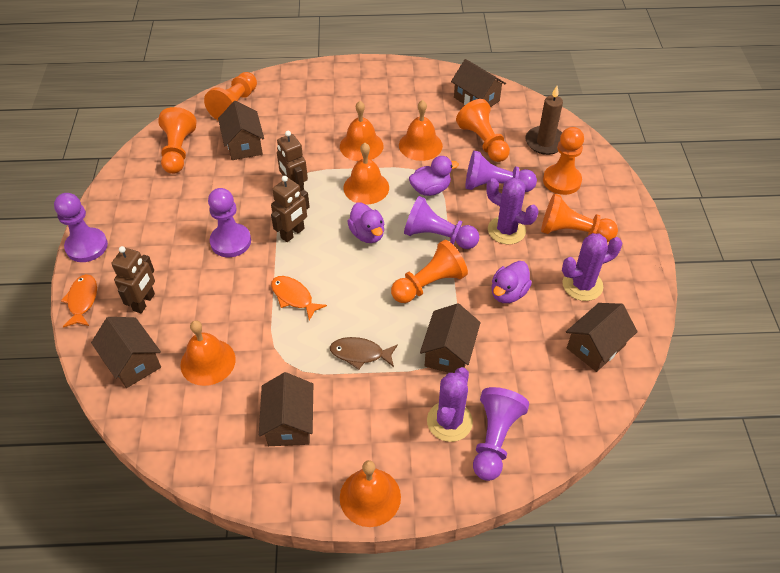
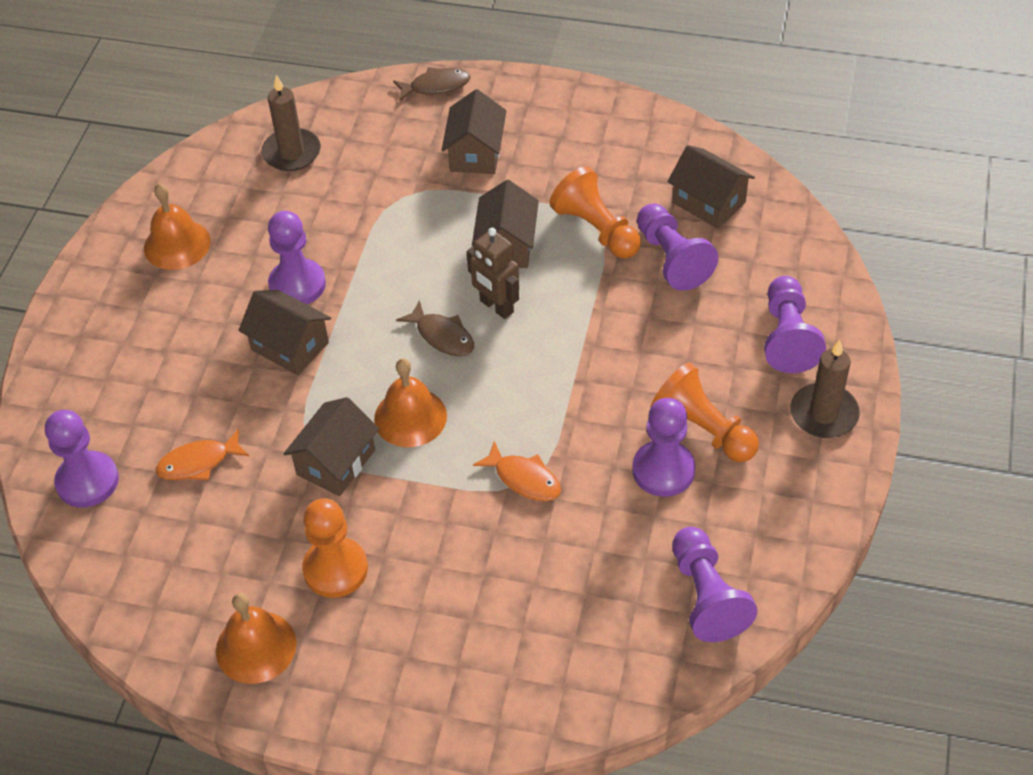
brown candle: [526,86,563,155] = 1 -> [261,75,321,171] [790,340,860,438] = 2
brown fish: [330,337,398,370] = 1 -> [393,67,470,102] [397,300,474,356] = 2
brown house: [91,317,161,388] [218,101,264,160] [259,372,313,446] [420,303,481,373] [451,59,506,107] [566,303,638,372] = 6 -> [238,290,331,375] [283,397,379,496] [442,89,506,174] [472,180,539,268] [668,145,755,229] = 5
brown robot: [111,246,155,313] [271,176,310,242] [277,131,308,191] = 3 -> [467,228,519,319] = 1
orange bell: [180,321,236,386] [340,101,383,161] [340,460,401,527] [343,143,389,205] [399,100,443,161] = 5 -> [144,183,211,270] [216,593,296,684] [374,358,447,447] = 3
orange pawn: [158,107,197,174] [204,72,257,121] [391,240,468,303] [456,99,510,162] [541,193,618,242] [543,127,584,195] = 6 -> [302,498,368,598] [550,166,641,259] [651,363,759,462] = 3
purple cactus: [427,367,473,442] [486,178,539,244] [562,233,622,301] = 3 -> none = 0
purple duck: [347,202,385,243] [409,156,459,196] [492,261,532,303] = 3 -> none = 0
purple pawn: [54,193,108,262] [208,188,251,257] [404,196,479,249] [465,151,537,192] [473,387,529,481] = 5 -> [45,410,119,508] [268,211,326,304] [632,398,695,497] [637,204,718,291] [672,527,757,642] [764,276,826,373] = 6

